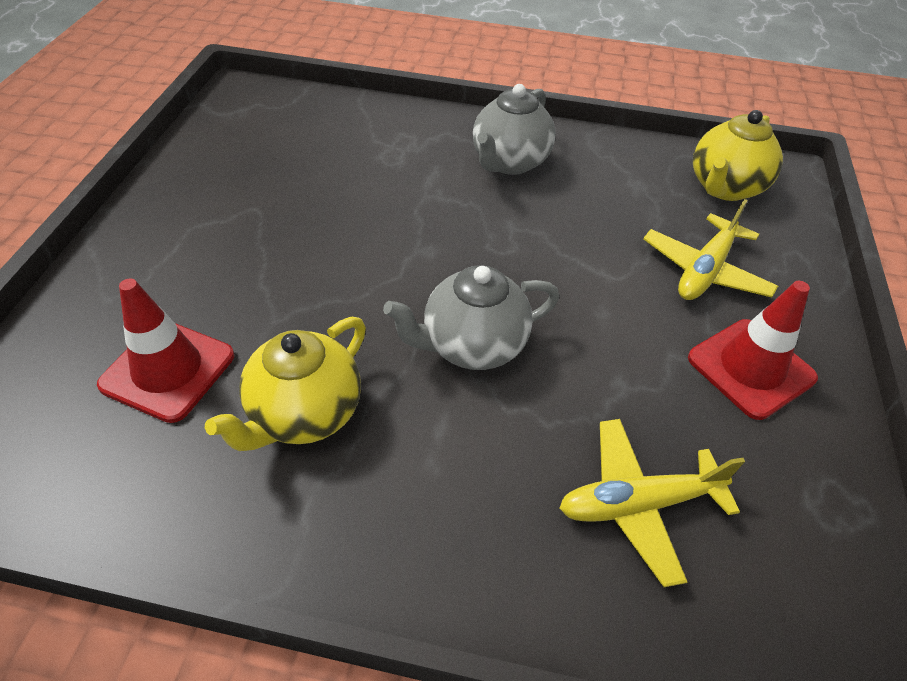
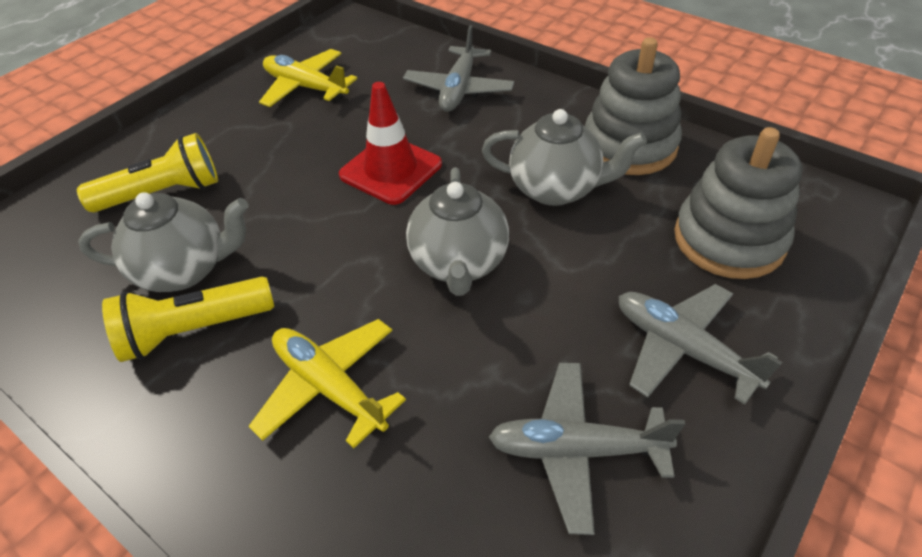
grey plane: none = 0 -> [403,25,514,112] [489,363,685,535] [619,284,782,405] = 3
grey stacking toy: none = 0 -> [585,37,682,175] [674,127,802,279] = 2
grey teapot: [383,265,559,370] [473,84,556,175] = 2 -> [78,192,249,292] [406,167,509,296] [482,109,647,206] = 3
red traffic cone: [97,278,234,423] [688,281,818,420] = 2 -> [339,82,442,205] = 1
yellow flashlight: none = 0 -> [77,133,218,212] [102,277,274,362] = 2
yellow teapot: [205,317,366,451] [693,110,783,201] = 2 -> none = 0

